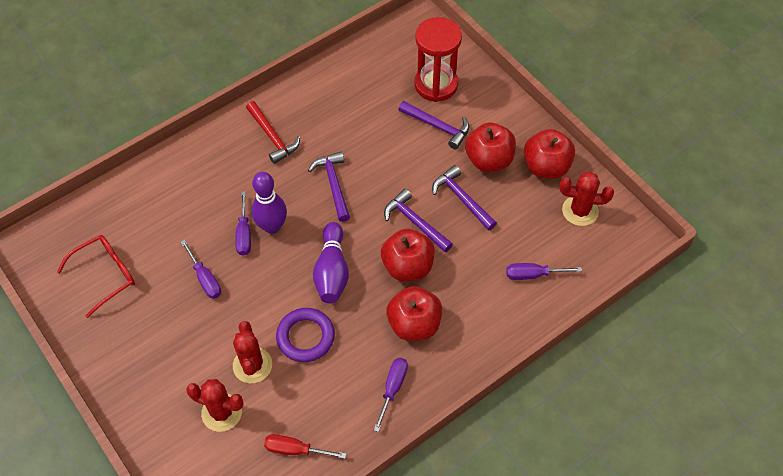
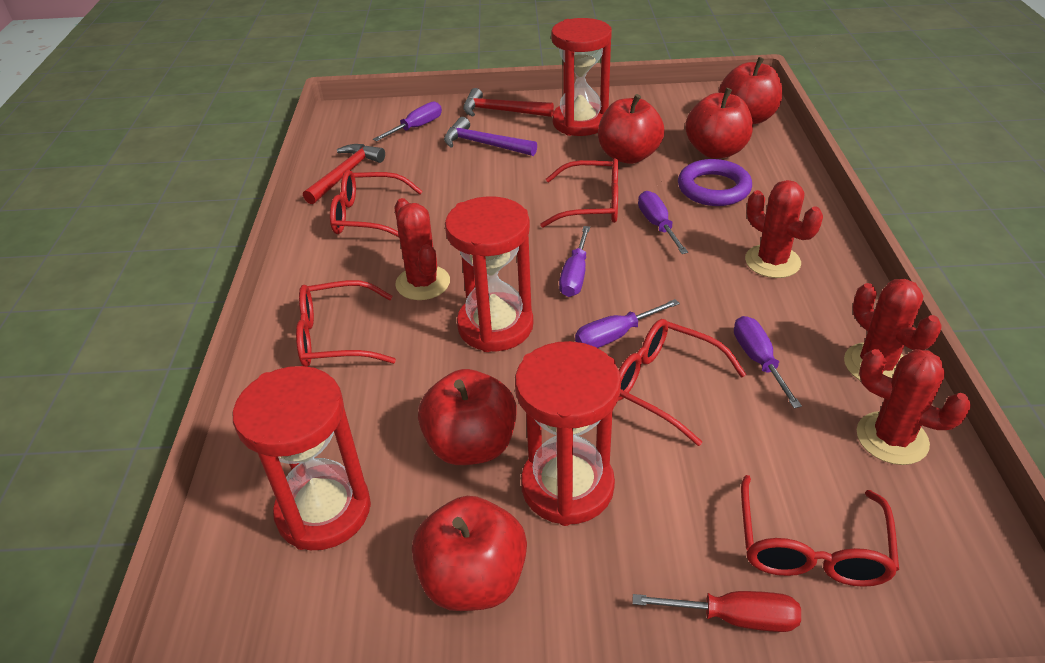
purple bowling pin: [251,172,287,234] [313,222,349,303] = 2 -> none = 0
purple hammer: [308,151,350,222] [384,189,453,252] [398,101,470,149] [432,165,497,231] = 4 -> [444,117,537,156] = 1
purple screwdriver: [181,240,221,299] [235,191,251,256] [374,358,408,432] [506,263,582,280] = 4 -> [373,102,442,141] [559,226,590,297] [575,299,680,348] [638,191,688,254] [734,316,802,408] = 5
red apple: [381,229,435,281] [386,286,442,341] [465,122,516,172] [524,129,575,178] = 4 -> [412,496,527,611] [418,369,517,465] [598,94,665,164] [685,88,753,159] [719,57,783,124] = 5
red cactus: [186,379,244,432] [233,321,272,383] [560,172,614,226] = 3 -> [395,198,450,300] [745,180,823,278] [844,279,942,381] [857,349,971,465] = 4
red glasses: [57,235,135,318] = 1 -> [296,280,396,367] [330,170,423,237] [540,158,618,228] [618,319,746,446] [741,475,899,587] = 5
red hammer: [246,101,300,164] = 1 -> [303,144,385,204] [463,88,554,117] = 2
red hourglass: [414,17,462,102] = 1 -> [232,366,371,550] [445,196,534,352] [515,341,621,526] [551,18,612,136] = 4

